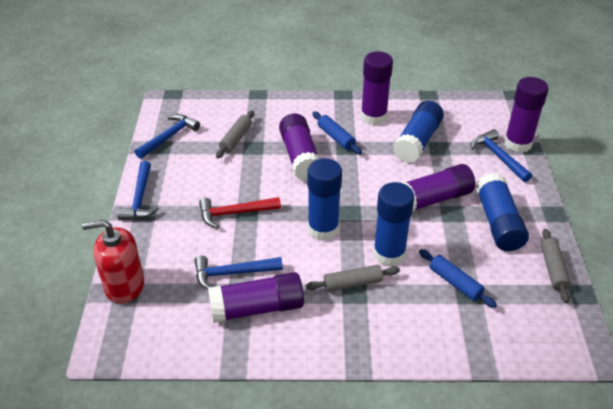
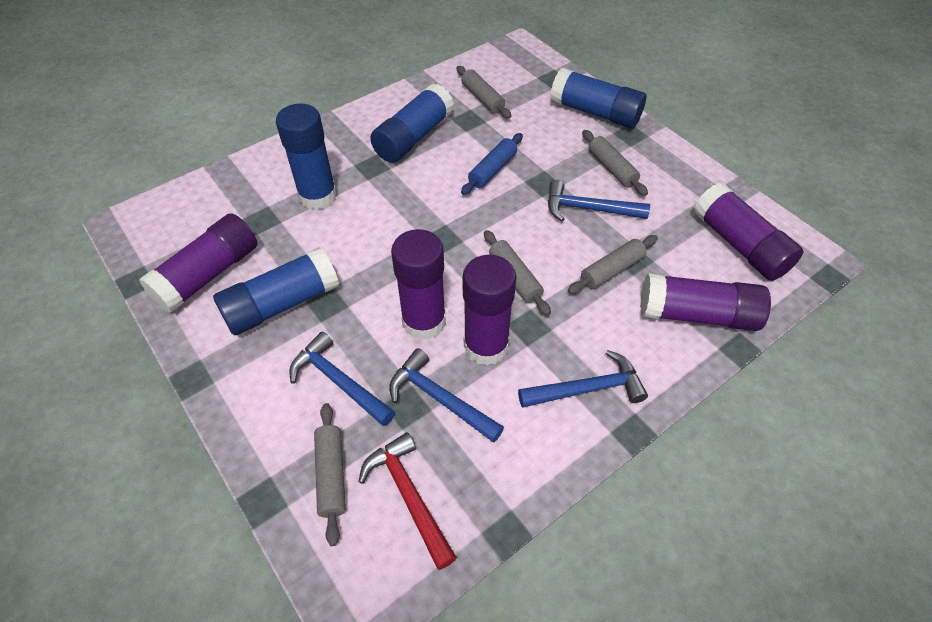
blue rolling pin: [312,112,362,154] [419,249,497,308] = 2 -> [461,133,523,195] = 1
grey rolling pin: [216,110,254,158] [306,265,400,292] [541,229,571,303] = 3 -> [314,403,346,546] [456,66,511,119] [484,230,551,316] [568,235,658,294] [582,130,648,196] = 5
red soap dispenser: [82,220,144,304] = 1 -> none = 0

